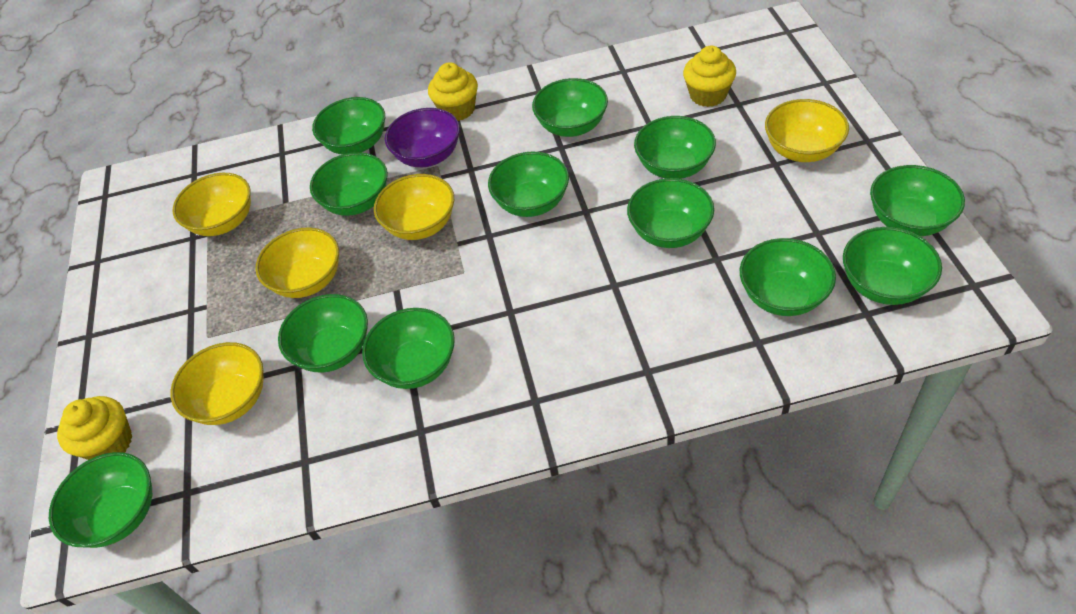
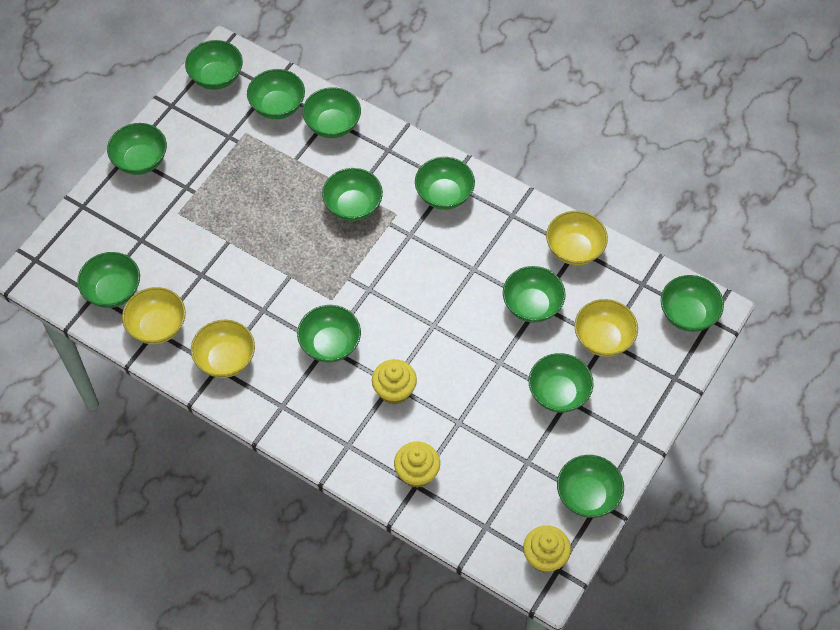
purple bowl: [385,108,460,167] = 1 -> none = 0
yellow bowl: [170,342,264,425] [173,173,251,236] [255,227,339,298] [374,174,454,240] [765,99,849,162] = 5 -> [122,287,186,344] [191,320,255,378] [546,211,608,265] [574,299,638,357] = 4

